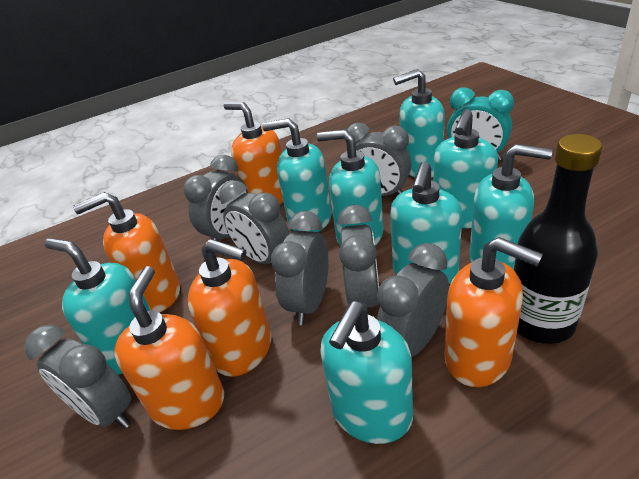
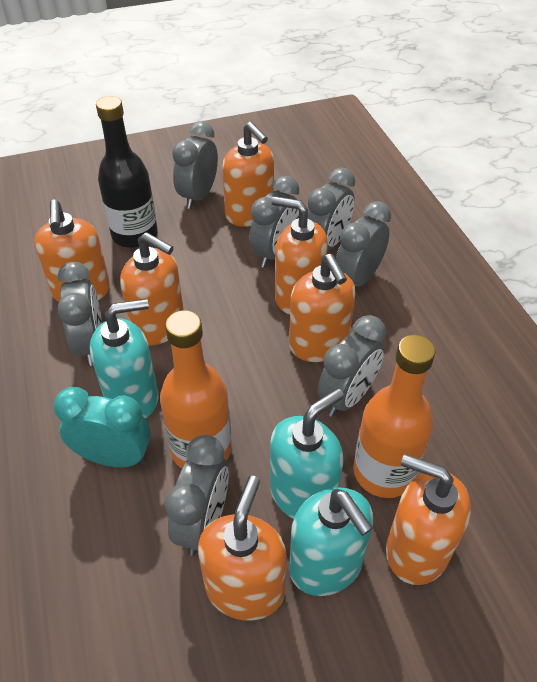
orange bottle: none = 0 -> [160,310,232,469] [353,335,435,498] = 2
orange soap dispenser: [73,192,180,312] [114,266,224,430] [187,239,271,377] [224,102,283,204] [445,237,543,387] = 5 -> [34,199,110,302] [120,232,184,346] [198,476,287,620] [222,122,274,227] [272,196,328,314] [289,254,356,362] [386,454,471,585] = 7
turquoise soap dispenser: [45,238,151,375] [262,118,332,232] [317,129,384,246] [320,301,413,444] [390,161,462,284] [393,69,445,178] [433,109,498,228] [469,144,552,269] = 8 -> [90,299,159,419] [270,388,344,519] [289,487,373,596] = 3

